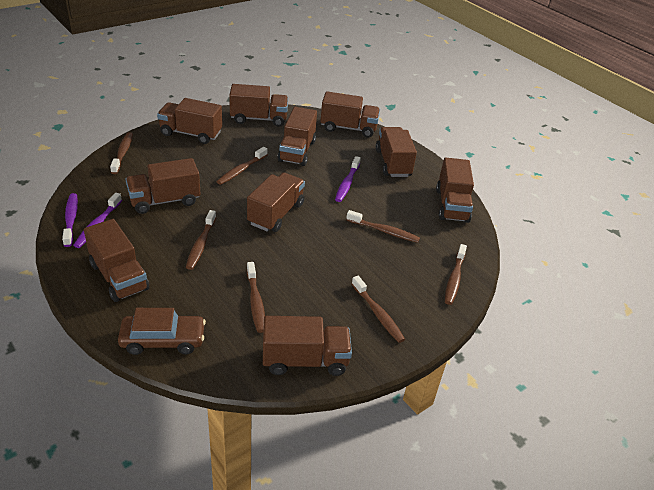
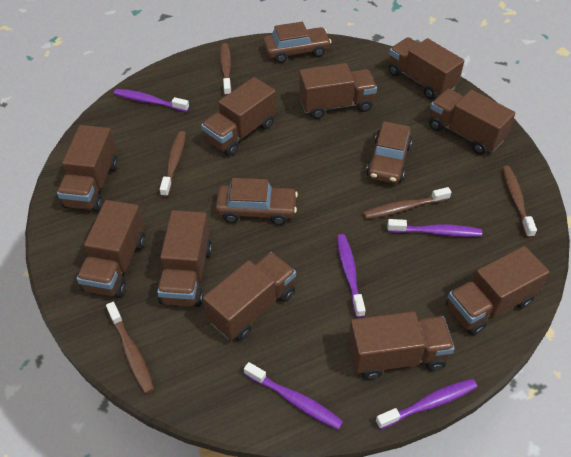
brown car: [118,308,206,355] = 1 -> [215,178,298,225] [263,22,331,63] [366,121,412,184] = 3
brown toothbrush: [110,132,133,174] [186,210,216,270] [216,147,268,185] [247,262,265,333] [346,210,420,243] [352,276,405,343] [445,244,467,305] = 7 -> [106,302,154,394] [160,131,186,197] [220,43,232,96] [363,187,452,219] [502,166,537,238] = 5
purple toothbrush: [62,193,78,247] [73,192,122,248] [335,156,361,202] = 3 -> [114,89,189,112] [244,362,343,430] [337,234,366,318] [376,379,477,429] [387,219,482,237] = 5

